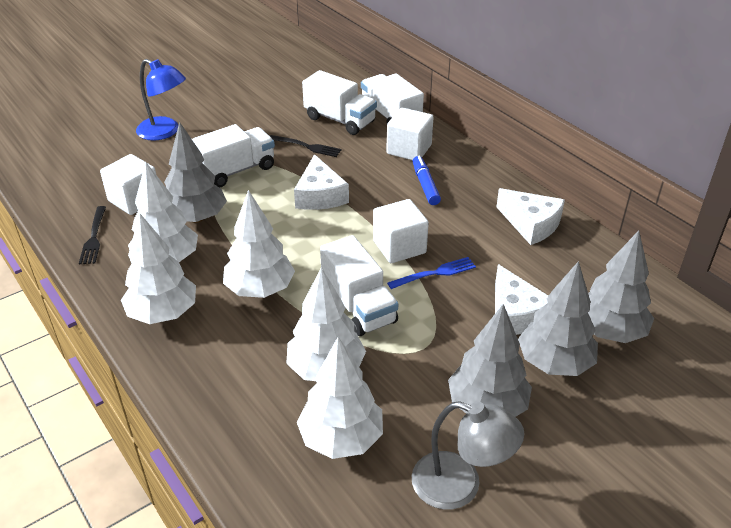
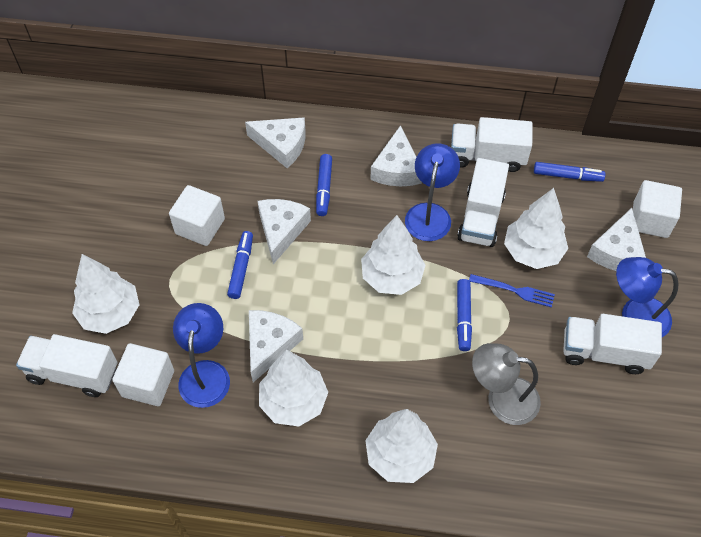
black fork: [79,206,106,264] [270,135,341,157] = 2 -> none = 0
blue lamp: [136,59,186,141] = 1 -> [173,303,230,408] [405,143,460,241] [616,257,678,337] = 3
blue marker: [413,156,441,205] = 1 -> [227,231,253,299] [316,154,332,216] [457,279,472,351] [534,162,606,182] = 4
grey tree: [164,122,227,223] [448,304,532,417] [518,261,598,376] [588,231,654,343] = 4 -> none = 0
white cheese: [294,154,349,210] [495,264,548,335] [496,188,565,245] = 3 -> [245,117,306,168] [249,310,303,382] [257,199,311,264] [370,125,422,186] [587,208,646,271] = 5

